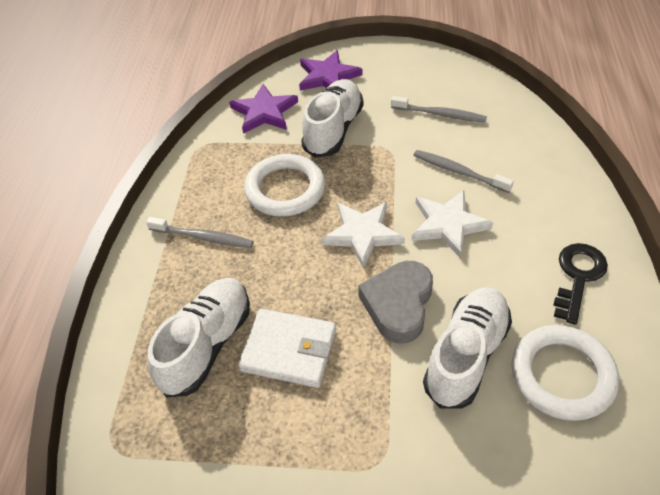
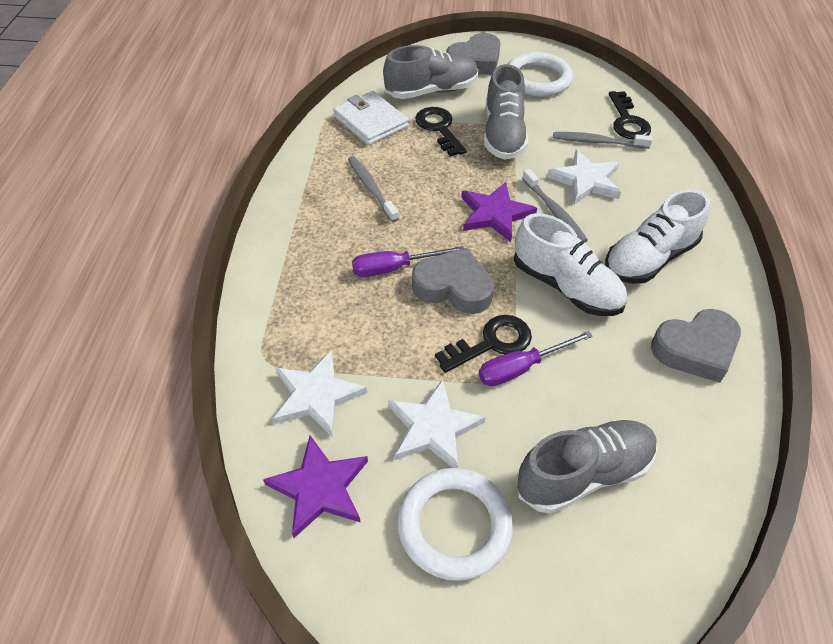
black key: [553,243,608,325] = 1 -> [415,107,467,157] [435,315,532,373] [609,91,651,140] = 3
grey heart: [358,261,433,344] = 1 -> [412,248,494,314] [446,33,501,75] [651,309,741,383] = 3
grey shoe: none = 0 -> [383,45,478,99] [484,64,528,160] [517,420,658,514] = 3
purple screwdriver: none = 0 -> [352,246,464,277] [479,331,593,386] = 2
white shoe: [148,278,250,397] [301,79,364,158] [423,287,512,408] = 3 -> [514,213,627,316] [605,189,710,284] = 2
white star: [321,202,405,269] [411,191,493,257] = 2 -> [273,350,367,437] [388,379,486,468] [547,150,621,204] = 3

